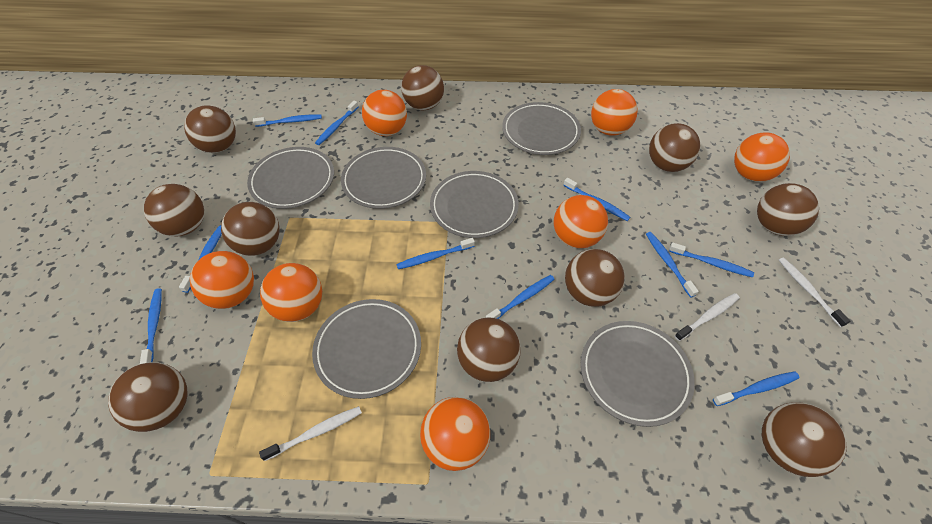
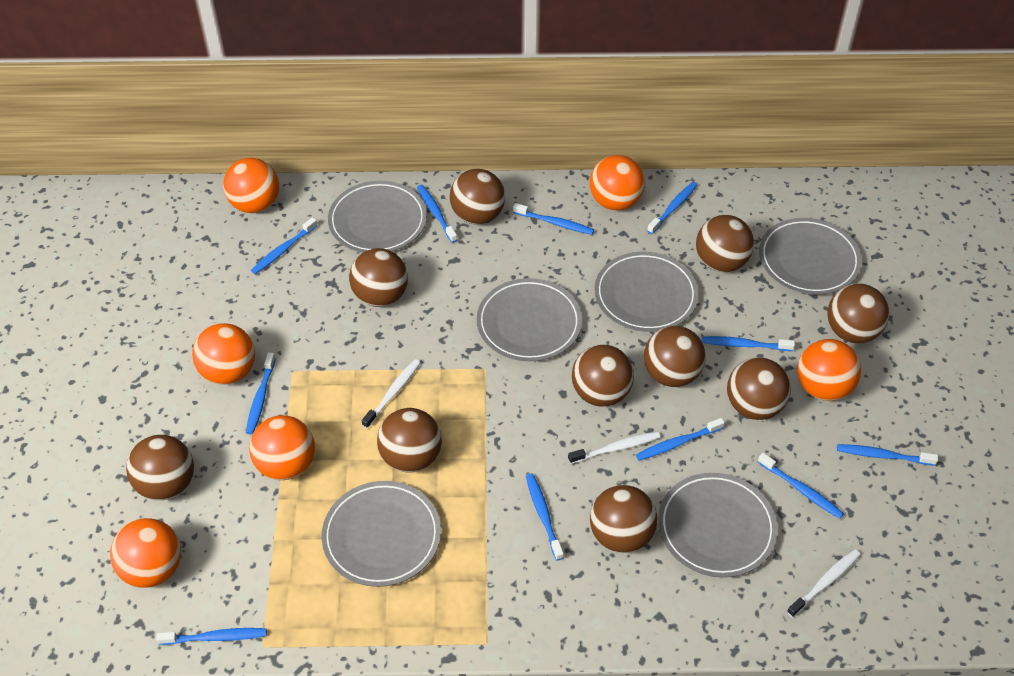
blue toothbrush: [140,288,162,364] [179,225,222,293] [253,114,322,127] [315,101,358,145] [396,238,475,269] [486,275,555,319] [563,178,630,221] [646,232,699,298] [669,242,754,277] [713,371,799,406] = 10 -> [156,628,267,645] [246,352,276,434] [251,217,318,274] [417,185,457,243] [513,203,594,235] [526,474,564,560] [636,418,725,461] [647,182,697,234] [702,336,795,351] [758,453,844,519] [837,444,938,466] = 11
orange ball: [190,251,254,309] [260,263,322,322] [362,90,407,136] [420,397,490,471] [554,195,608,249] [591,89,638,136] [734,132,790,182] = 7 -> [110,518,181,588] [192,323,255,385] [223,158,279,213] [249,415,315,480] [590,155,645,210] [797,339,861,401] = 6

